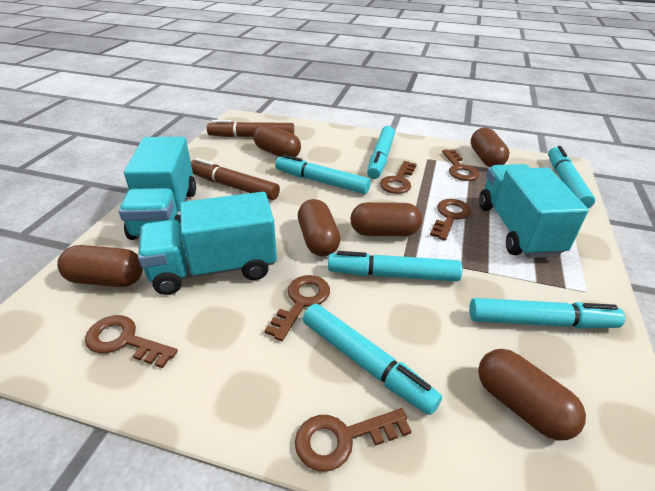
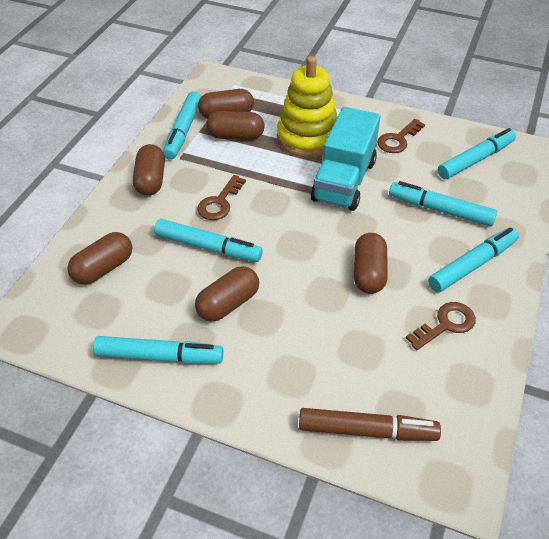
brown key: [85,315,178,368] [264,275,330,341] [295,408,412,471] [380,161,417,194] [430,199,472,240] [442,149,479,181] = 6 -> [197,175,246,220] [377,119,425,153] [406,302,476,350] = 3
brown marker: [191,158,280,200] [207,120,294,137] = 2 -> [299,408,441,441] = 1
turquoise truck: [119,137,196,240] [138,192,277,295] [479,164,588,258] = 3 -> [311,107,380,211] = 1
yellow stacking toy: none = 0 -> [277,56,337,157] = 1

